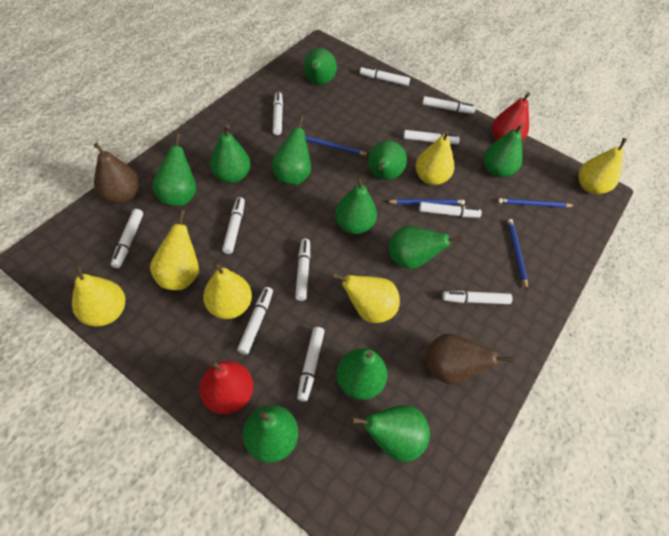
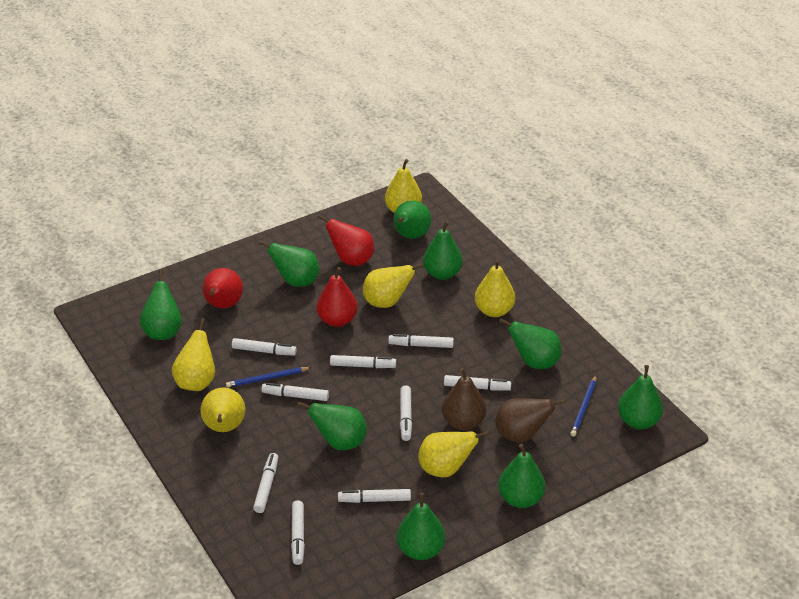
blue pencil: [305,136,369,155] [386,199,465,205] [498,198,575,208] [508,219,528,290] = 4 -> [226,367,312,388] [570,376,597,437] = 2
green pear: [152,133,196,206] [210,125,251,183] [243,405,298,463] [271,116,311,185] [303,48,337,85] [335,177,377,234] [336,348,388,400] [352,405,430,462] [368,140,407,180] [388,226,463,269] [484,124,523,177] = 11 -> [140,270,182,340] [258,241,319,287] [297,402,367,450] [393,201,431,239] [397,493,445,560] [423,221,463,280] [498,444,545,508] [499,318,562,369] [618,365,663,429] = 9
red pear: [199,360,253,414] [492,92,530,141] = 2 -> [202,268,243,308] [317,215,374,266] [317,267,358,327] = 3
white marker: [111,209,143,268] [222,197,245,254] [237,287,273,355] [273,92,283,135] [295,239,310,301] [297,327,325,402] [360,66,410,86] [403,130,460,144] [419,202,482,218] [422,96,476,114] [442,291,512,304] = 11 -> [232,338,297,356] [253,453,278,513] [261,383,329,401] [291,500,305,565] [330,355,396,368] [338,489,411,503] [388,334,454,348] [400,385,412,441] [444,375,511,391] = 9

